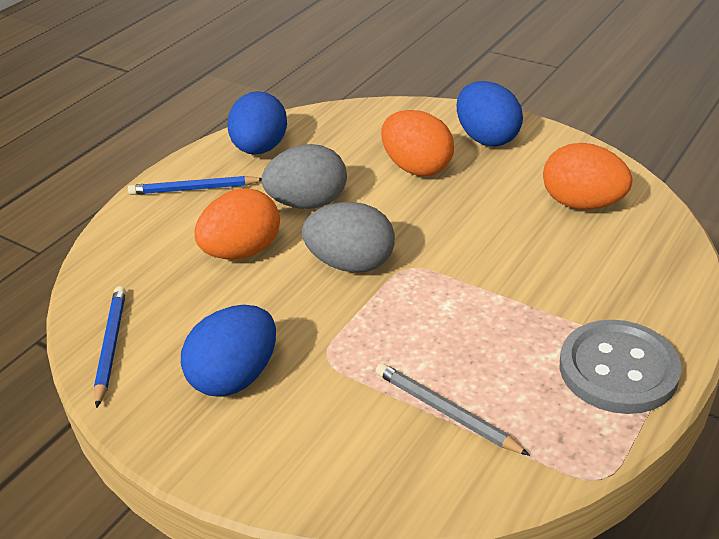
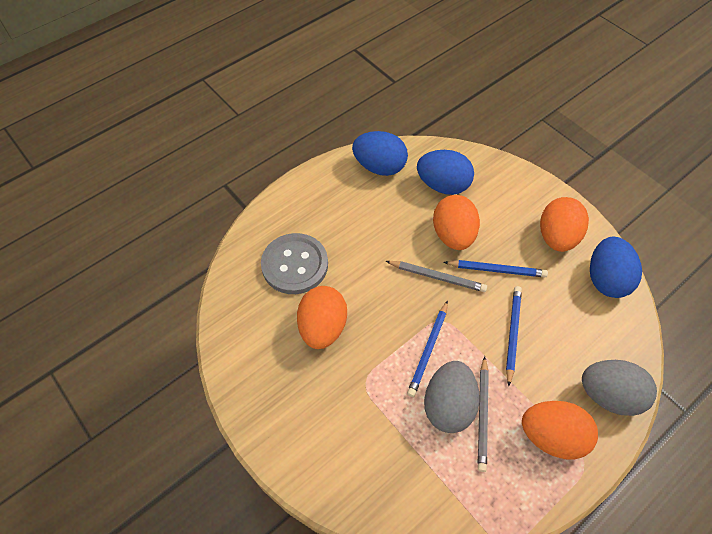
blue pencil: [94,286,126,408] [128,176,262,195] = 2 -> [407,300,448,397] [443,260,548,277] [506,286,522,386] = 3
grey pencil: [375,363,530,456] = 1 -> [386,261,487,292] [478,356,489,472] = 2
orange egg: [195,188,280,259] [381,110,454,176] [543,143,632,210] = 3 -> [297,286,347,349] [433,195,480,250] [522,401,598,460] [540,197,589,252] = 4

